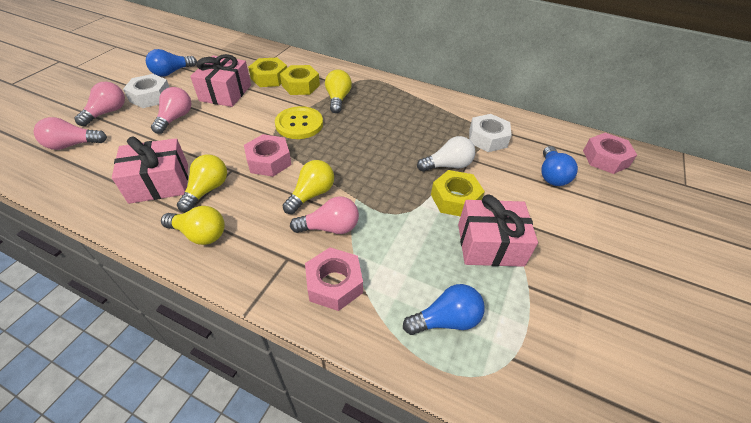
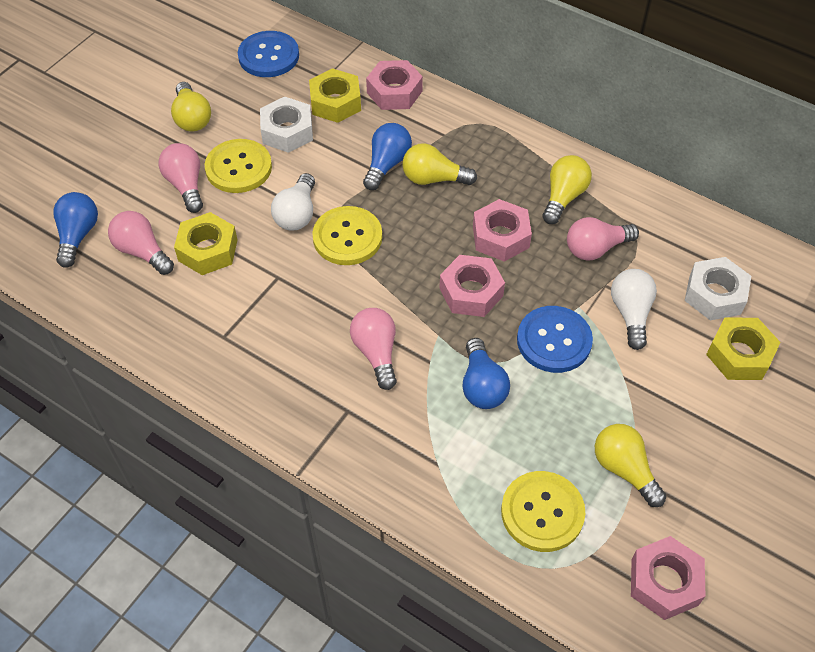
blue button: none = 0 -> [238,31,299,77] [517,306,593,373] = 2
pink gift: [112,136,188,204] [190,54,251,107] [458,195,538,267] = 3 -> none = 0
pink nut: [244,134,292,177] [305,247,363,311] [583,133,637,174] = 3 -> [366,60,423,110] [439,255,505,317] [473,199,532,262] [631,536,705,620] = 4
white light bulb: [417,136,475,172] = 1 -> [271,173,315,231] [611,269,657,350] = 2
yellow button: [275,106,323,139] = 1 -> [205,139,272,193] [312,206,382,265] [501,471,585,552] = 3

